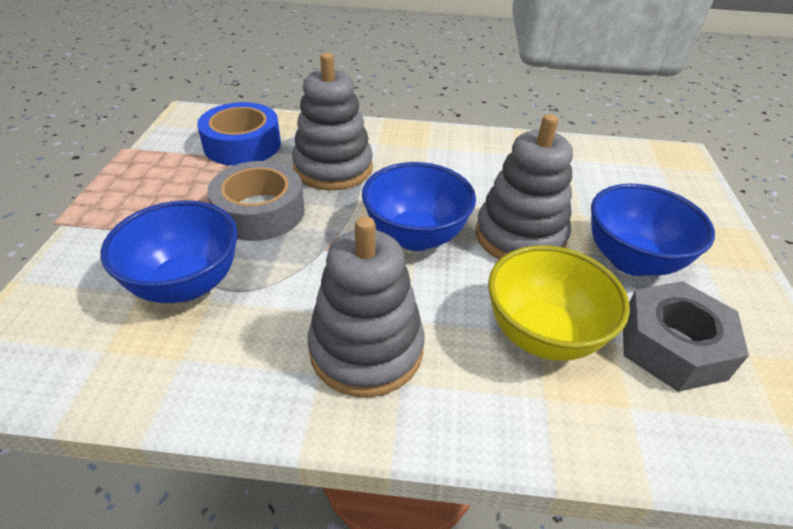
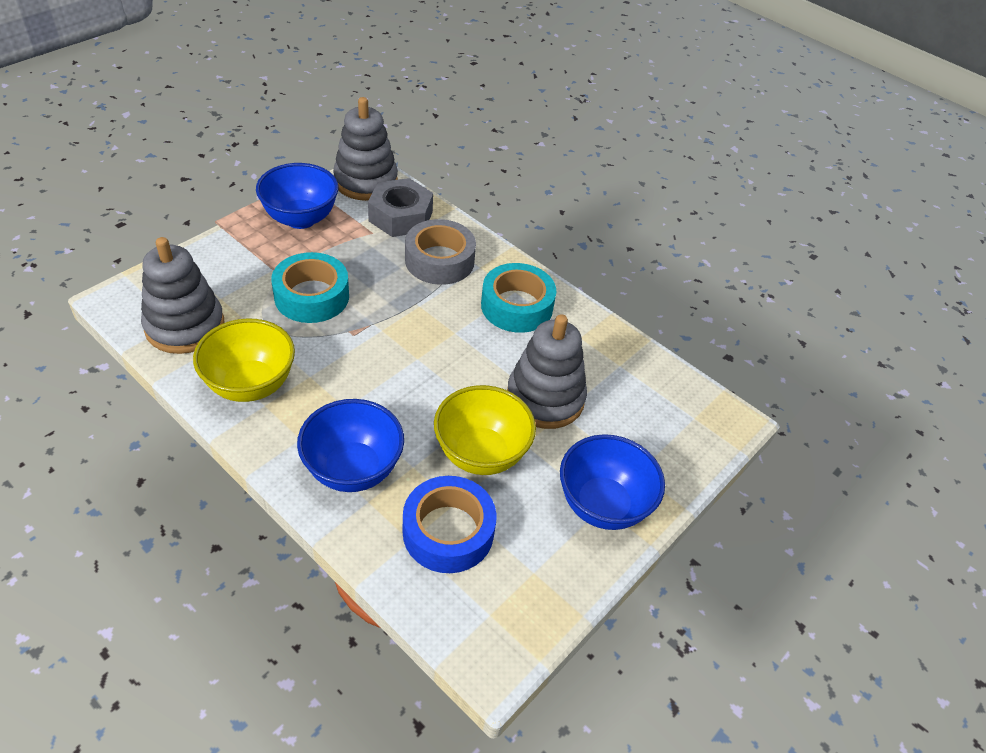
turquoise tape: none = 0 -> [271,252,349,323] [481,263,556,333] = 2
yellow bowl: [488,245,630,361] = 1 -> [193,319,295,402] [434,385,536,475] = 2

